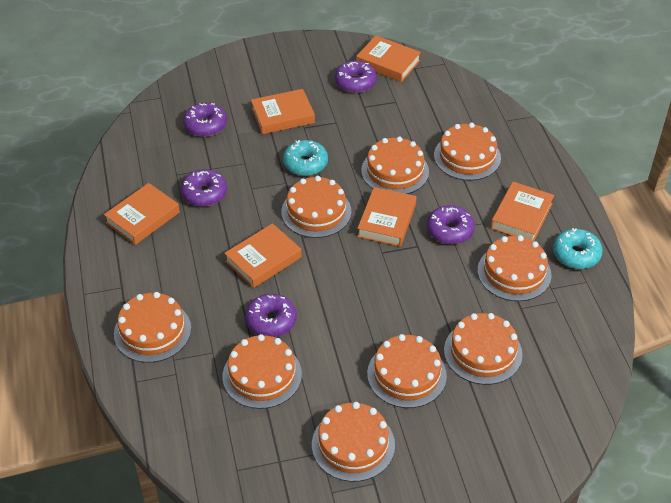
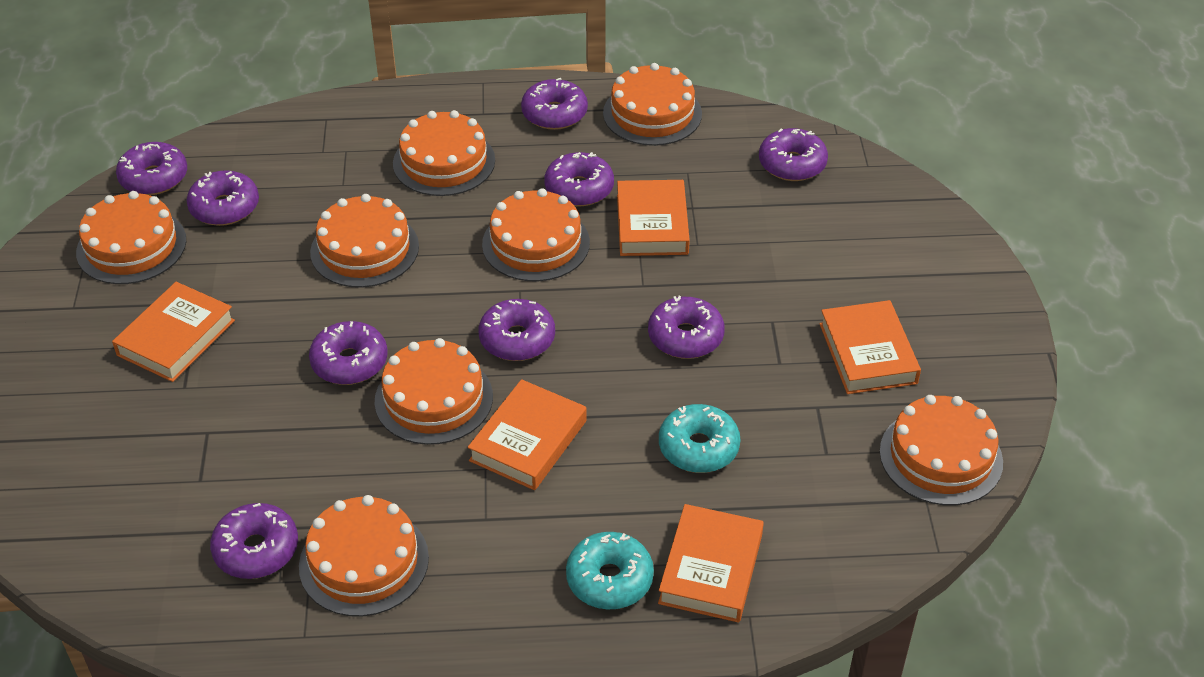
orange book: [104,183,180,245] [224,223,302,288] [251,89,315,134] [356,35,421,82] [357,187,416,247] [491,182,554,241] = 6 -> [112,282,235,382] [468,379,587,490] [617,180,690,256] [658,504,764,623] [820,300,921,394] = 5
orange cake: [114,292,191,363] [223,334,302,409] [281,176,351,238] [312,402,395,482] [361,137,429,194] [367,334,447,408] [434,123,501,181] [444,313,523,385] [478,235,551,301] = 9 -> [76,191,186,284] [299,495,429,617] [310,194,419,288] [375,338,493,445] [393,110,495,196] [482,188,590,281] [603,63,702,146] [880,395,1003,505] = 8
purple donut: [181,169,227,207] [183,103,227,137] [245,294,297,337] [335,61,377,93] [427,205,475,244] = 5 -> [116,142,187,195] [186,170,259,226] [210,503,298,579] [309,321,388,385] [479,299,555,361] [521,78,588,130] [544,152,614,206] [648,296,725,359] [759,128,828,181] = 9

